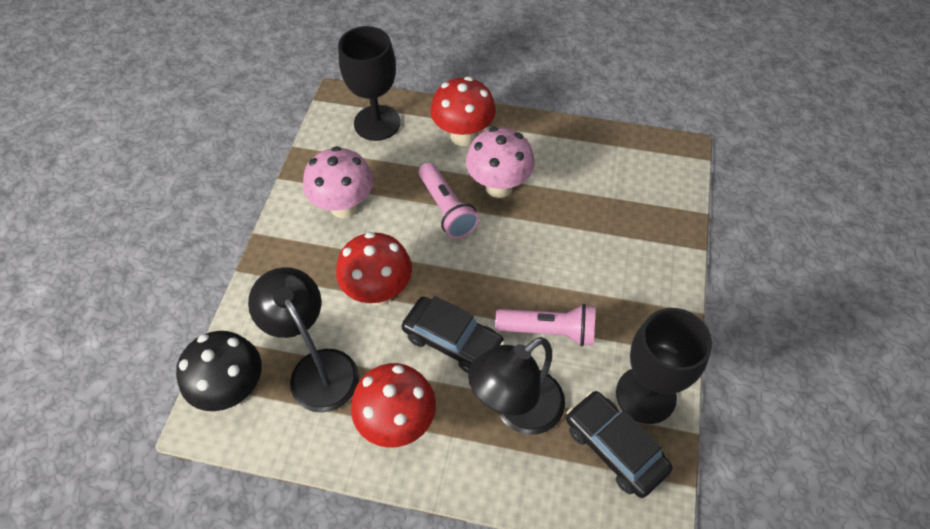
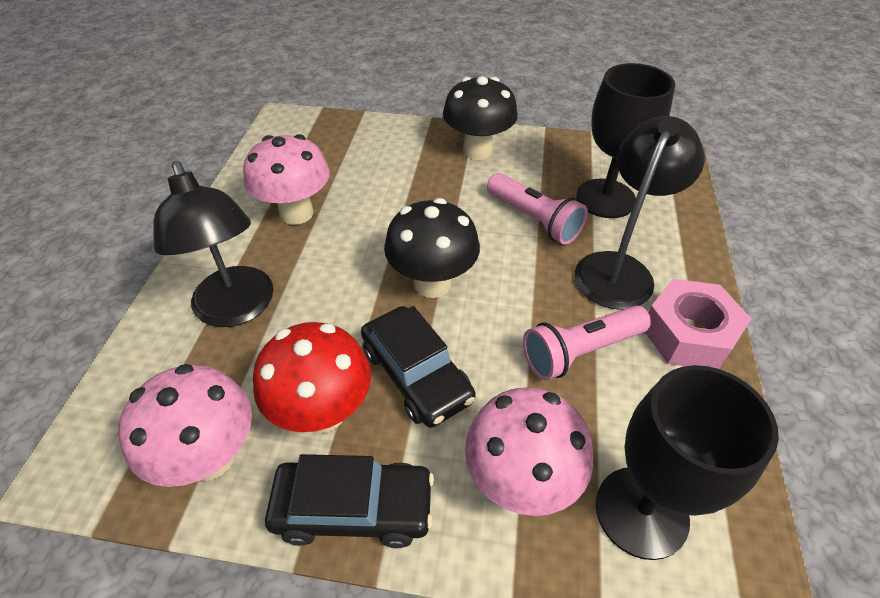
black mushroom: [176,331,262,411] = 1 -> [384,198,480,298] [443,76,518,160] = 2
pink mushroom: [303,146,373,219] [466,127,535,198] = 2 -> [118,364,252,487] [243,134,330,225] [465,387,593,516] = 3
pink nut: none = 0 -> [645,279,751,369] = 1
red mushroom: [336,232,412,306] [351,363,436,448] [430,77,496,146] = 3 -> [253,322,371,433] = 1

